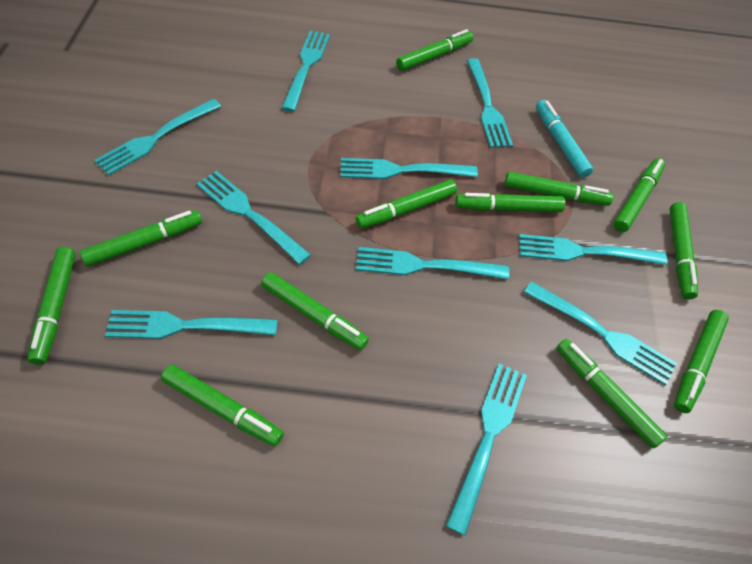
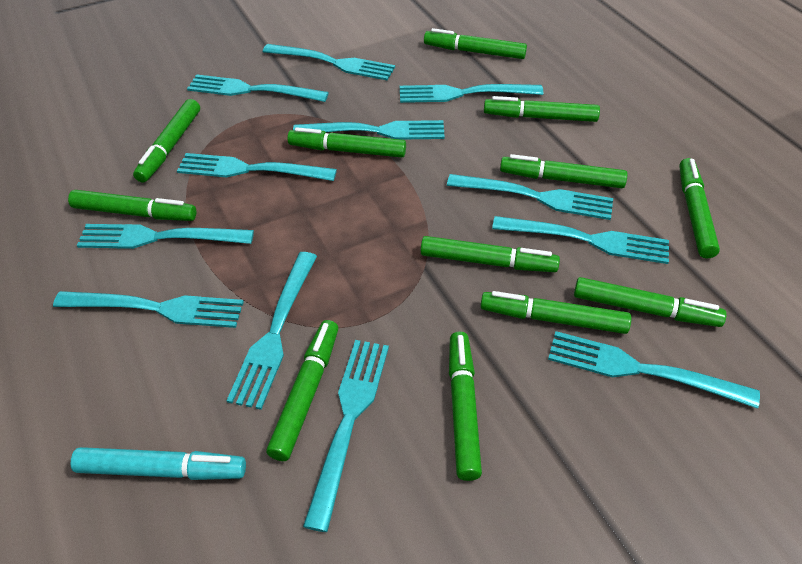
turquoise fork: [94,99,221,175] [105,310,278,339] [197,171,311,265] [282,30,330,112] [340,158,478,179] [356,247,509,280] [446,363,527,536] [467,58,513,148] [519,234,667,265] [524,281,677,386] = 10 -> [53,291,244,328] [77,224,254,249] [177,153,337,181] [187,74,329,102] [226,252,317,410] [263,44,395,81] [293,120,445,140] [303,340,389,532] [400,84,543,103] [447,174,613,220] [492,216,669,264] [548,331,760,409] = 12

